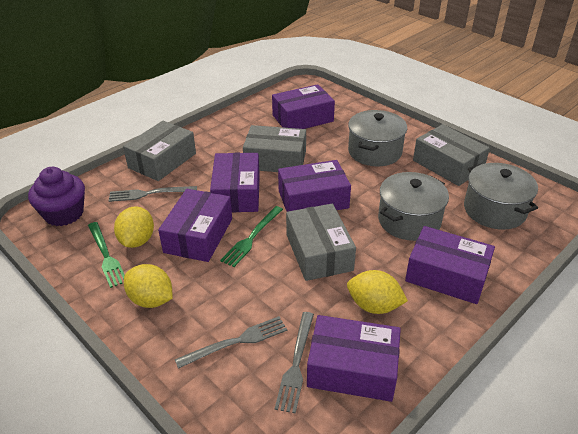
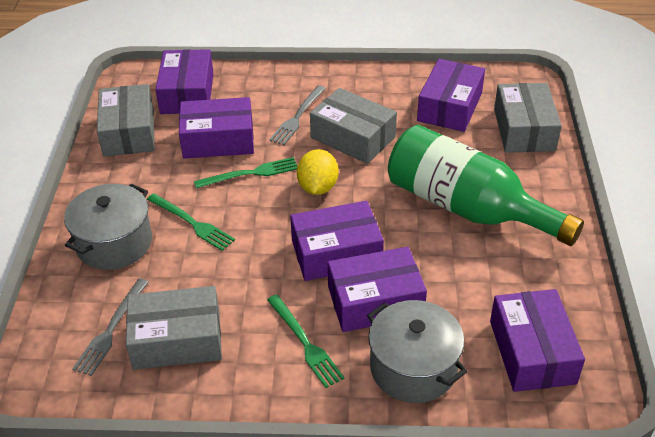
green bottle: none = 0 -> [388,125,584,246] = 1
green fork: [88,222,124,288] [220,206,283,267] = 2 -> [147,193,235,251] [194,157,297,188] [267,294,345,388] = 3
grey fork: [109,186,197,202] [175,316,287,369] [275,312,314,414] = 3 -> [72,278,149,376] [269,85,326,145] = 2
grey pot: [348,110,407,166] [378,172,449,241] [464,163,538,230] = 3 -> [64,184,152,270] [367,300,468,403] = 2
purple cupcake: [28,167,85,226] = 1 -> none = 0
yellow lemon: [114,206,154,248] [124,264,173,308] [347,270,408,314] = 3 -> [297,149,339,195] = 1

